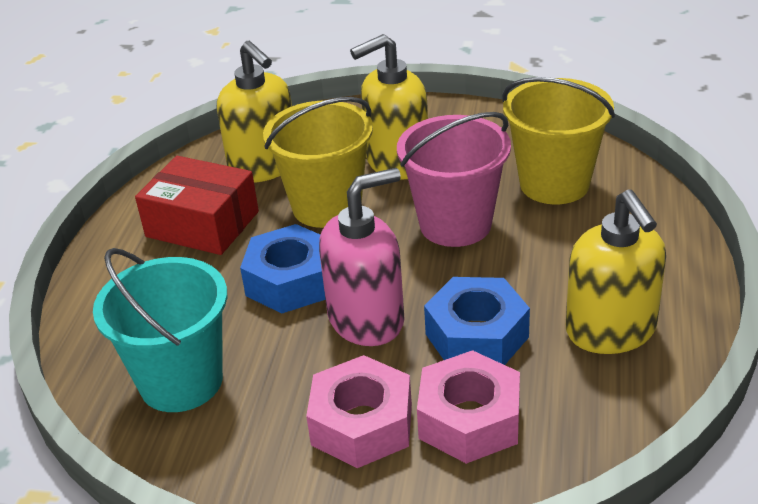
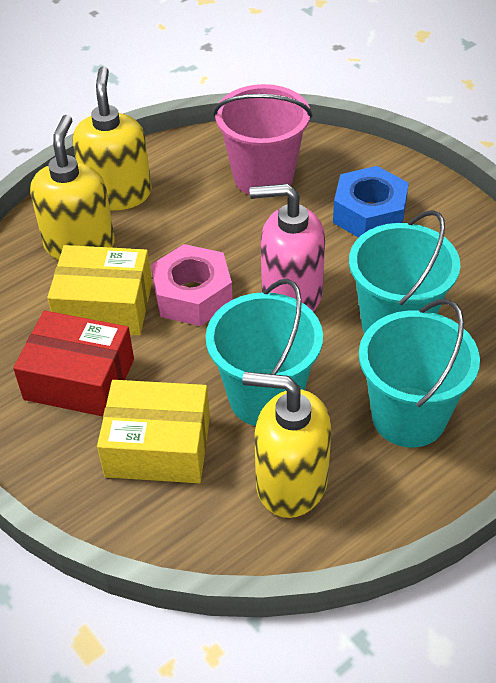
blue nut: [240,224,325,314] [424,277,530,365] = 2 -> [333,166,409,238] = 1
pink nut: [306,355,412,468] [417,350,520,464] = 2 -> [151,244,233,326] = 1
turquoise bucket: [93,248,227,412] = 1 -> [206,279,323,426] [349,210,460,333] [359,299,480,448] = 3
yellow box: none = 0 -> [47,245,152,335] [97,380,210,483] = 2
yellow bucket: [263,97,373,228] [502,77,615,204] = 2 -> none = 0

